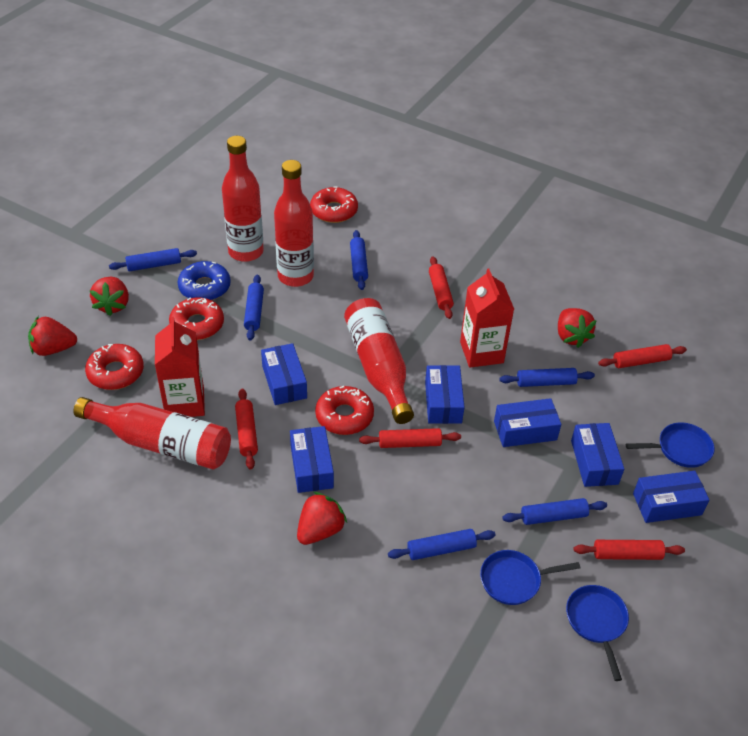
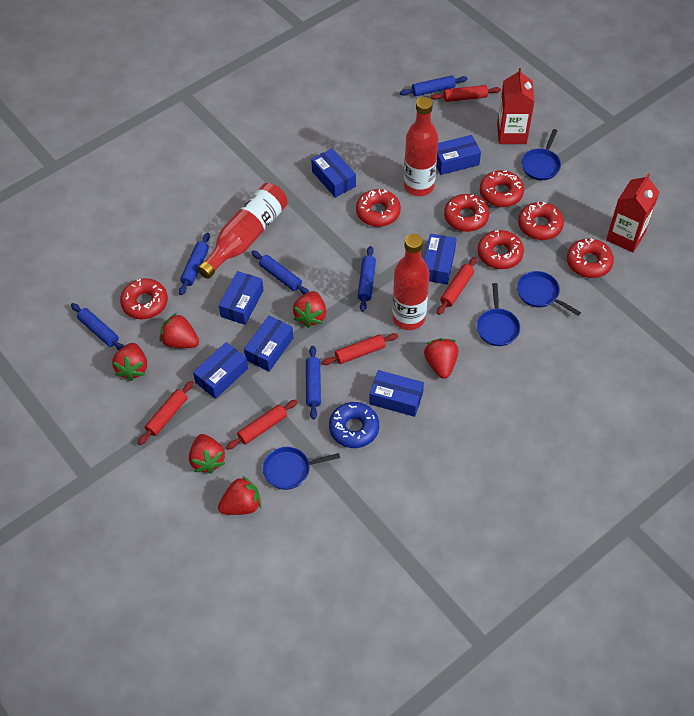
blue box: [261,343,307,405] [290,426,334,493] [425,365,465,424] [494,398,561,447] [571,423,624,487] [633,471,709,523] = 6 -> [193,342,248,399] [219,271,264,325] [244,316,293,372] [311,148,356,198] [369,370,424,417] [424,234,457,284] [436,135,481,175] = 7
blue pan: [480,550,580,605] [566,585,629,681] [626,423,715,468] = 3 -> [263,447,340,490] [477,283,520,346] [517,271,581,316] [521,129,561,180] = 4
red bottle: [73,397,231,469] [222,136,264,262] [274,160,314,287] [344,298,414,424] = 4 -> [197,183,288,279] [392,234,429,330] [404,97,439,196] = 3
red donut: [85,344,144,390] [169,298,224,340] [310,187,358,223] [315,386,374,435] = 4 -> [120,278,168,319] [356,189,401,227] [444,194,489,232] [478,230,524,269] [480,170,524,207] [518,202,564,240] [567,238,614,278] = 7
red strawberry: [28,316,77,356] [90,277,129,316] [297,492,347,545] [558,308,597,348] = 4 -> [112,343,147,381] [160,313,199,348] [189,434,225,474] [218,476,261,515] [293,291,326,328] [424,338,459,379] = 6

